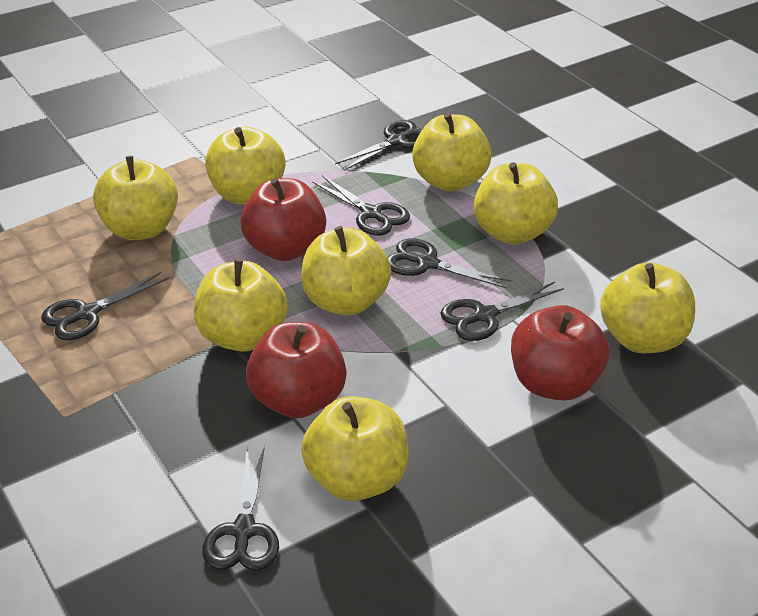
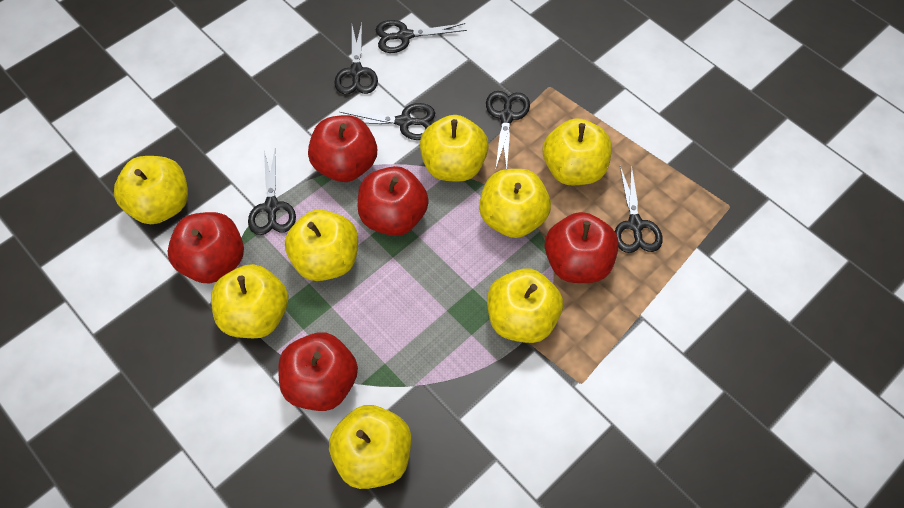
red apple: [240,178,326,261] [246,322,347,418] [511,305,609,401] = 3 -> [167,212,244,283] [278,333,358,411] [308,115,377,182] [358,166,429,236] [544,212,619,283] = 5

